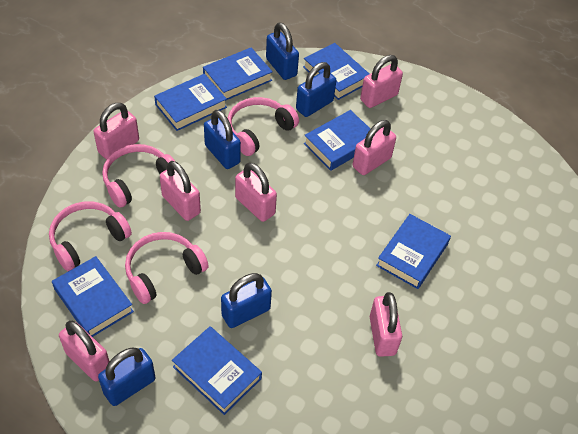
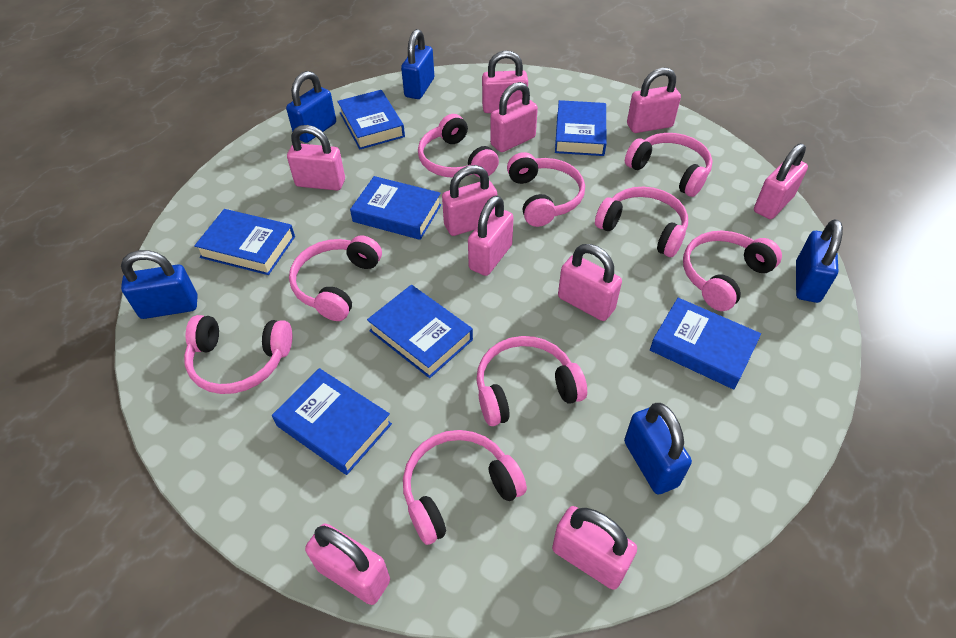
pink headphones: [49,201,132,271] [102,144,175,208] [125,232,209,304] [228,97,299,156] = 4 -> [184,315,292,394] [289,235,382,321] [403,430,527,545] [418,114,499,178] [476,336,587,426] [507,152,585,227] [595,187,688,257] [625,133,712,197] [683,231,782,311] = 9
pink padlock: [59,321,109,381] [94,103,139,160] [160,161,201,221] [235,162,277,222] [352,120,396,175] [360,55,403,108] [370,292,402,357] = 7 -> [287,125,345,191] [305,523,390,605] [442,165,497,236] [468,196,513,276] [482,50,528,113] [490,82,538,152] [552,506,637,590] [558,244,622,321] [627,68,681,133] [754,143,808,219] = 10

